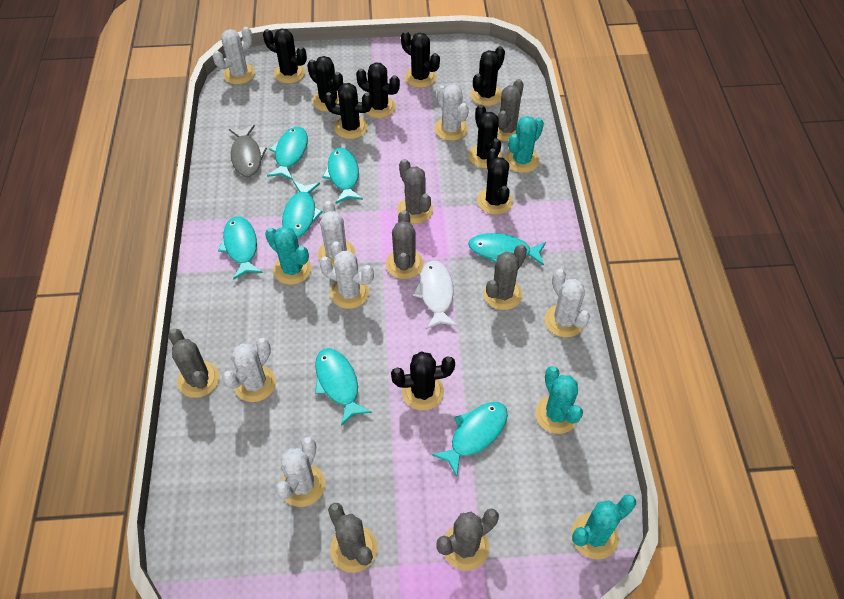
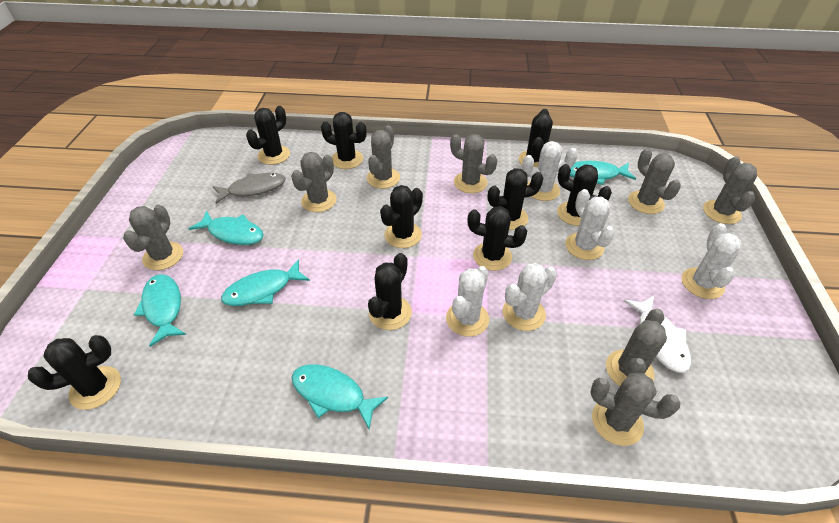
grey cactus: [169,329,219,398] [328,503,378,573] [386,210,424,279] [397,159,433,224] [436,508,499,571] [483,244,527,310] [497,79,524,142] = 7 -> [123,205,183,270] [291,152,336,212] [367,125,400,189] [450,134,497,193] [590,373,680,446] [606,309,667,386] [628,149,681,214] [703,156,757,224] = 8
turquoise cactus: [265,226,312,285] [505,116,544,173] [536,366,583,434] [571,494,636,560] = 4 -> none = 0
turquoise fish: [218,216,263,280] [267,127,308,180] [282,181,323,238] [315,348,372,426] [322,148,363,204] [432,402,508,477] [468,233,546,266] = 7 -> [134,274,186,347] [189,211,264,245] [221,259,310,306] [292,364,388,429] [570,161,636,185] = 5
white cactus: [213,27,255,85] [222,338,276,402] [275,437,325,507] [318,201,355,267] [319,251,374,309] [435,84,469,141] [545,268,590,337] = 7 -> [446,266,489,337] [503,263,557,331] [522,141,578,201] [565,189,615,260] [682,223,742,299] = 5

